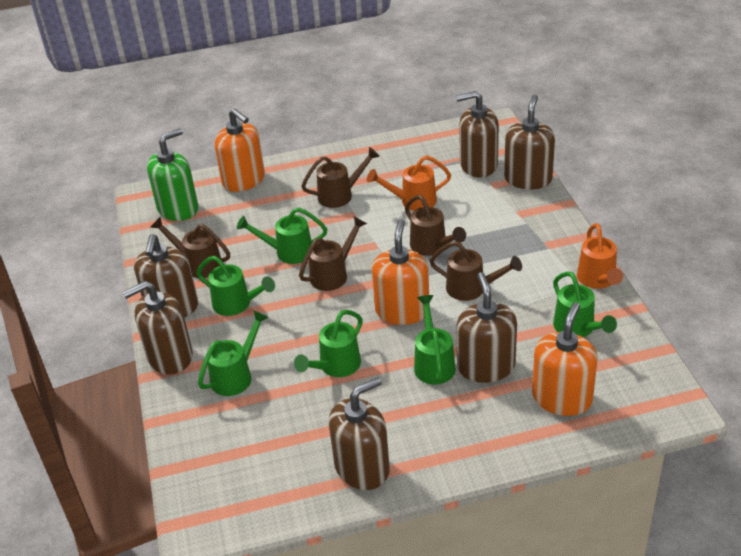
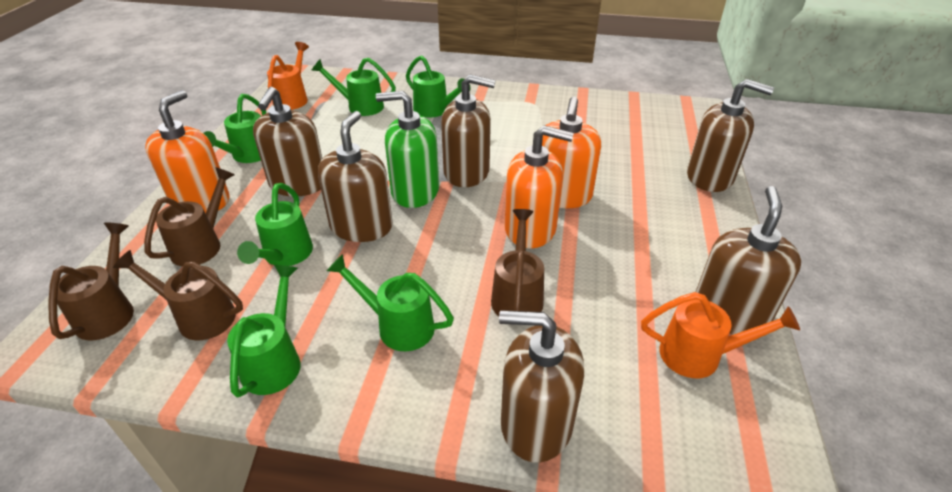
brown watering can: [150,217,230,278] [299,216,367,291] [301,147,380,208] [405,195,466,256] [429,241,522,301] = 5 -> [48,222,134,341] [113,250,243,341] [144,167,235,266] [491,209,544,316] = 4

